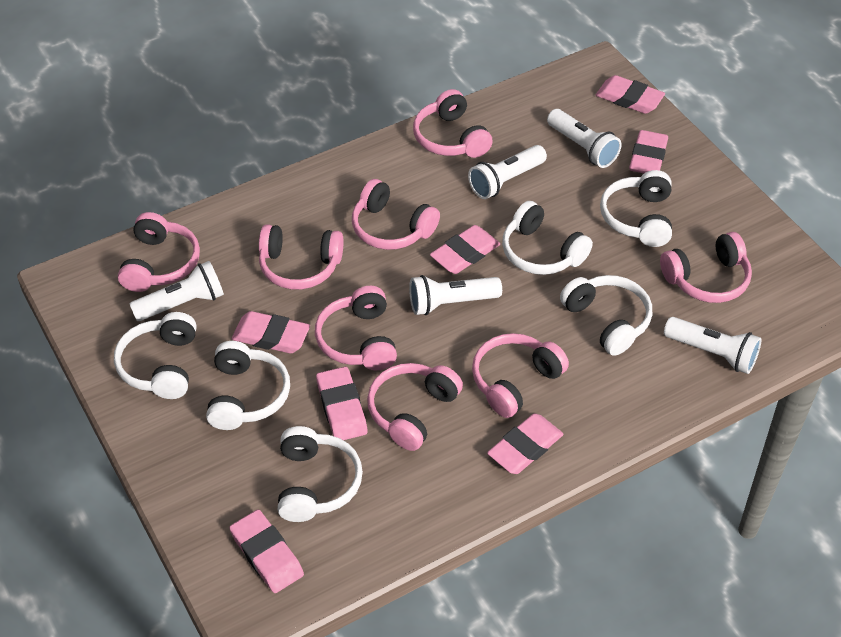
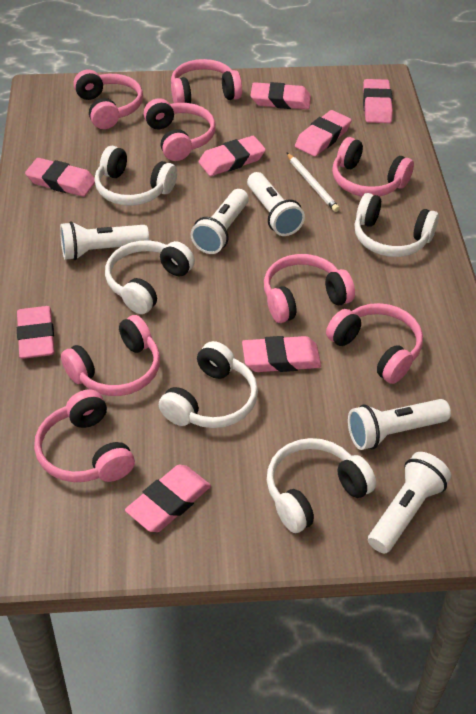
pink eraser: [230,510,304,593] [232,311,310,353] [316,367,368,440] [430,225,500,274] [487,414,564,474] [596,75,665,114] [629,130,668,173] = 7 -> [17,306,55,359] [25,158,95,197] [125,465,211,532] [198,136,266,176] [242,336,321,372] [250,82,311,109] [295,110,351,157] [363,79,393,123] = 8
white headphones: [114,312,196,399] [206,341,290,430] [278,426,363,522] [502,201,593,275] [560,275,652,356] [600,170,672,247] = 6 -> [95,146,177,206] [105,240,195,314] [159,341,258,428] [267,438,376,533] [355,193,439,257] = 5
white pencil: none = 0 -> [286,152,340,212] = 1

